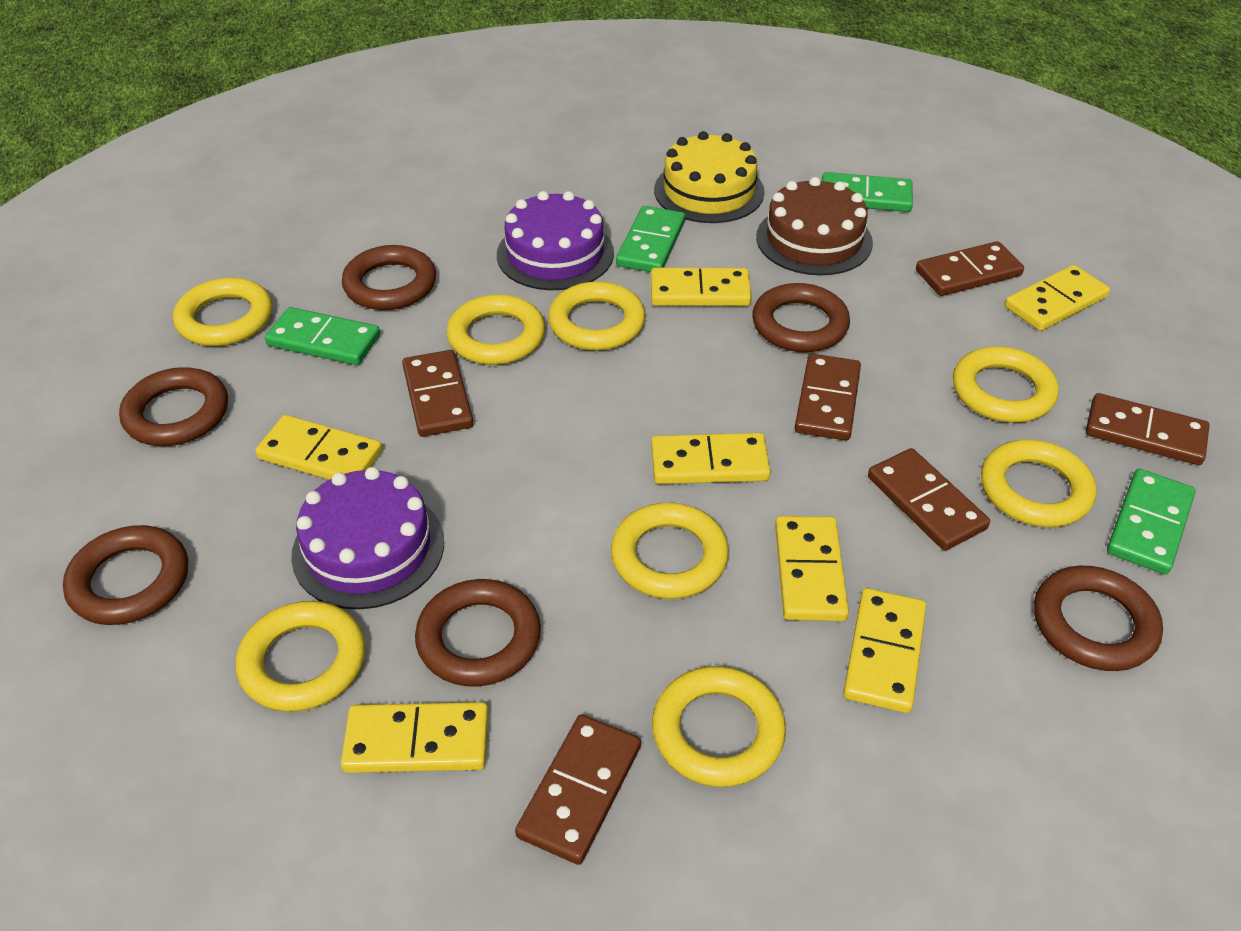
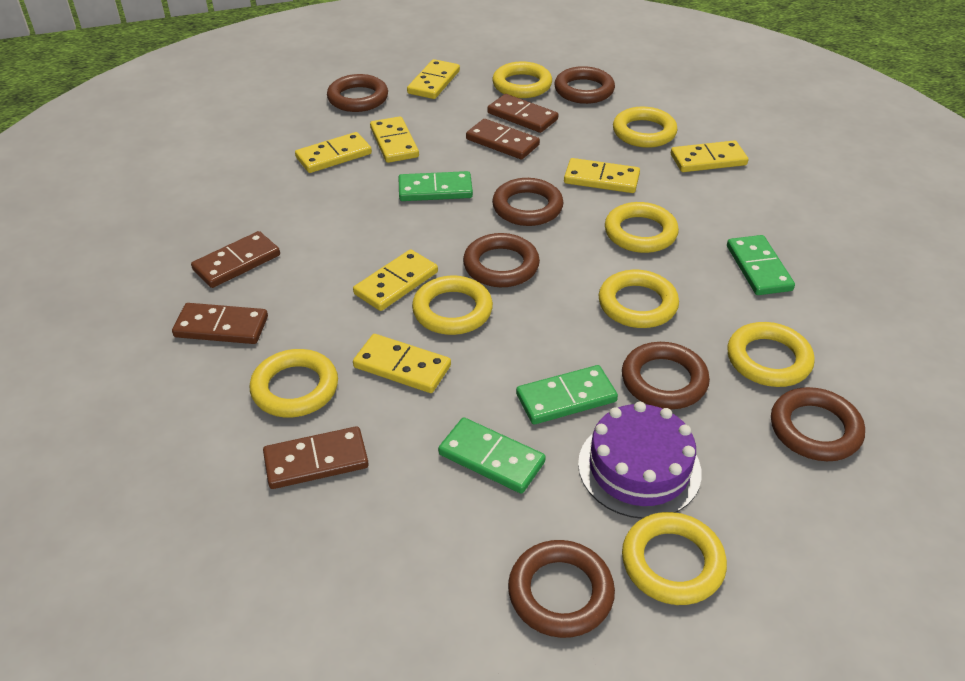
brown cake: [756,177,873,275] = 1 -> none = 0
brown domino: [402,350,473,437] [515,715,641,865] [795,354,861,441] [868,448,990,551] [916,241,1024,296] [1086,393,1210,465] = 6 -> [172,303,268,344] [191,231,280,288] [263,426,369,489] [466,119,540,159] [487,94,558,133] = 5
brown ring: [63,525,188,625] [119,367,228,446] [342,245,436,310] [415,579,541,687] [752,283,850,352] [1034,566,1163,671] = 6 -> [327,74,388,112] [463,233,540,287] [492,178,564,226] [508,540,615,638] [554,66,615,104] [622,342,710,409] [771,387,865,461] = 7
purple cake: [291,467,444,609] [497,191,614,290] = 2 -> [578,402,702,519] = 1
yellow cake: [654,131,765,223] = 1 -> none = 0

